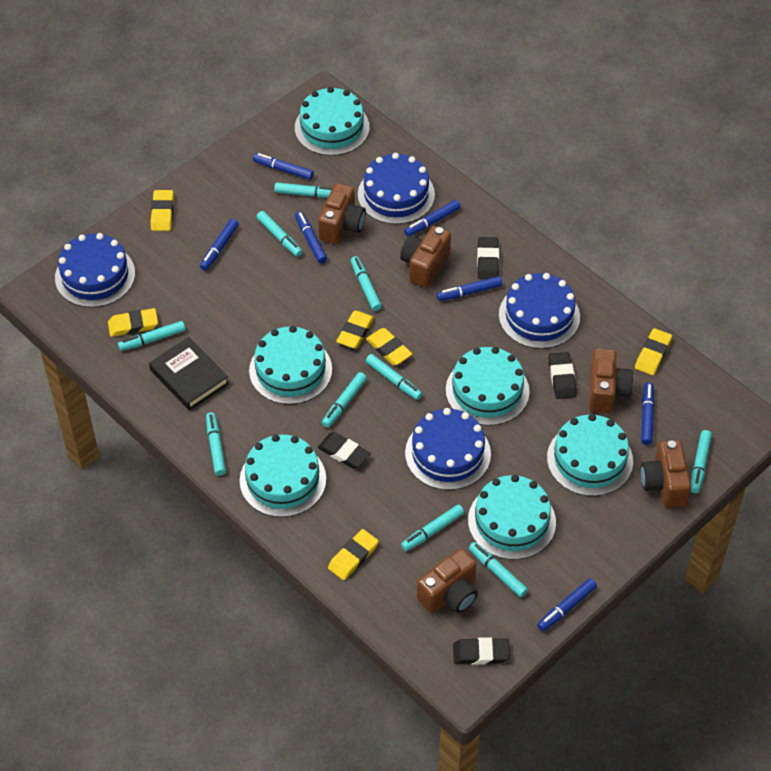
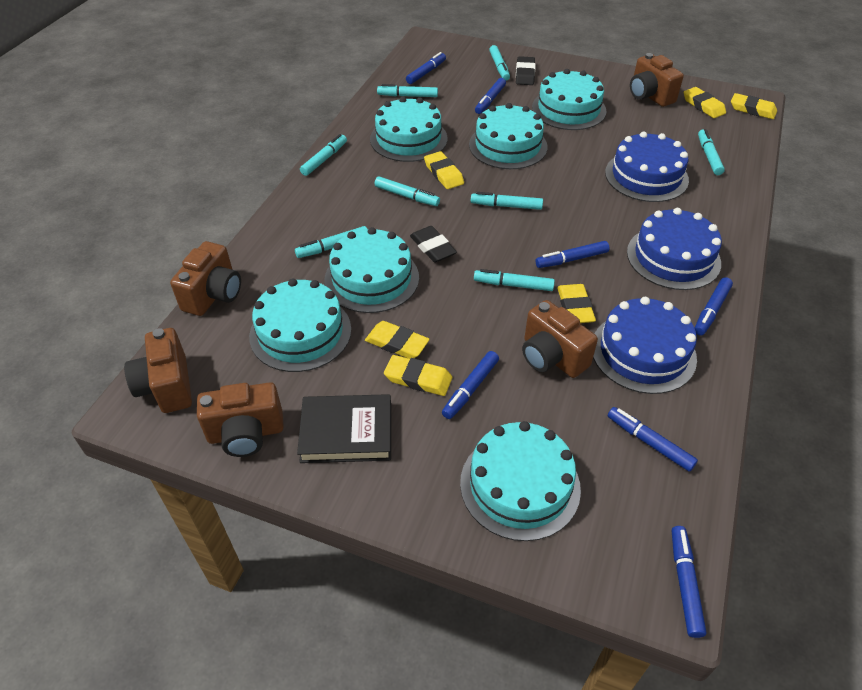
black eraser: [318,432,371,469] [453,637,510,665] [477,237,499,279] [549,352,577,399] = 4 -> [410,226,457,263] [516,56,536,85] = 2
blue cake: [55,233,135,307] [358,153,435,224] [405,408,491,490] [499,273,580,349] = 4 -> [593,297,697,394] [605,132,689,202] [627,208,722,290] = 3
turquoise marker: [118,321,185,351] [206,412,226,476] [257,211,302,257] [274,183,332,198] [322,372,367,427] [351,256,382,311] [366,354,422,400] [401,505,464,551] [469,542,528,597] [691,430,712,493] = 10 -> [295,226,367,258] [300,134,347,176] [375,177,440,206] [377,84,438,97] [471,192,543,210] [474,269,555,291] [489,45,510,81] [698,129,725,175] = 8

